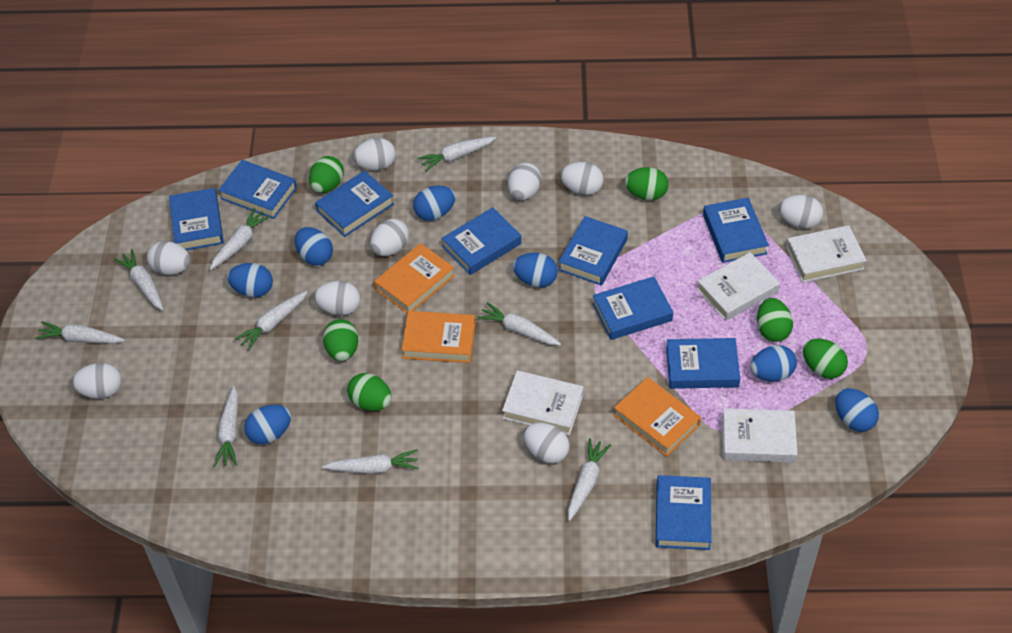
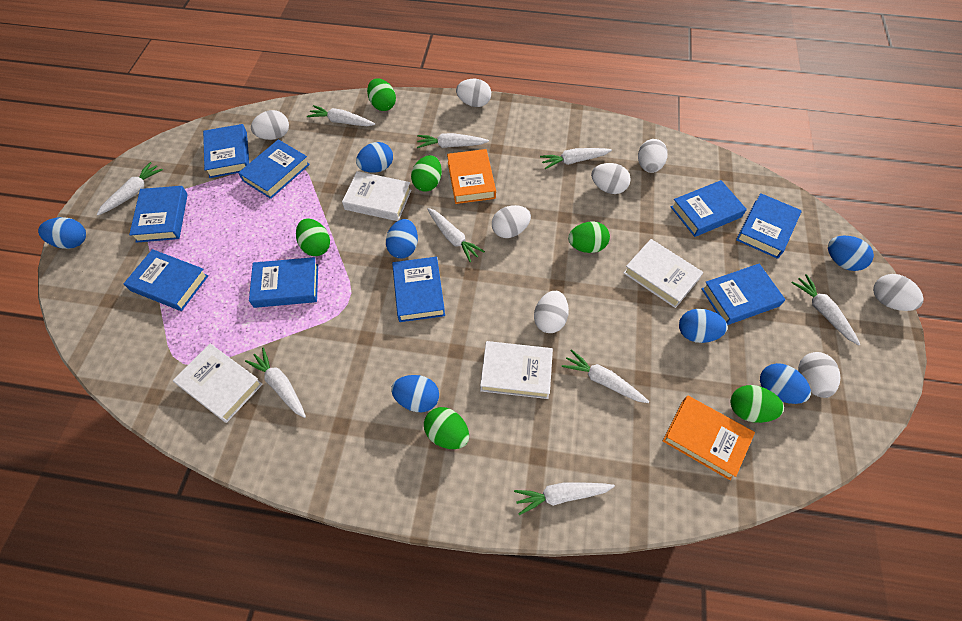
orange book: [374,243,455,313] [401,311,475,363] [614,377,701,457] = 3 -> [447,149,496,204] [663,395,755,480] = 2
white egg: [72,363,121,399] [147,241,191,275] [314,281,360,316] [353,138,396,170] [370,219,409,256] [508,163,541,200] [524,423,570,463] [560,162,604,195] [779,195,823,229] = 9 -> [251,110,289,140] [456,79,491,107] [492,205,531,238] [534,291,569,333] [591,163,631,194] [638,139,668,173] [798,352,840,398] [873,274,924,311] = 8

